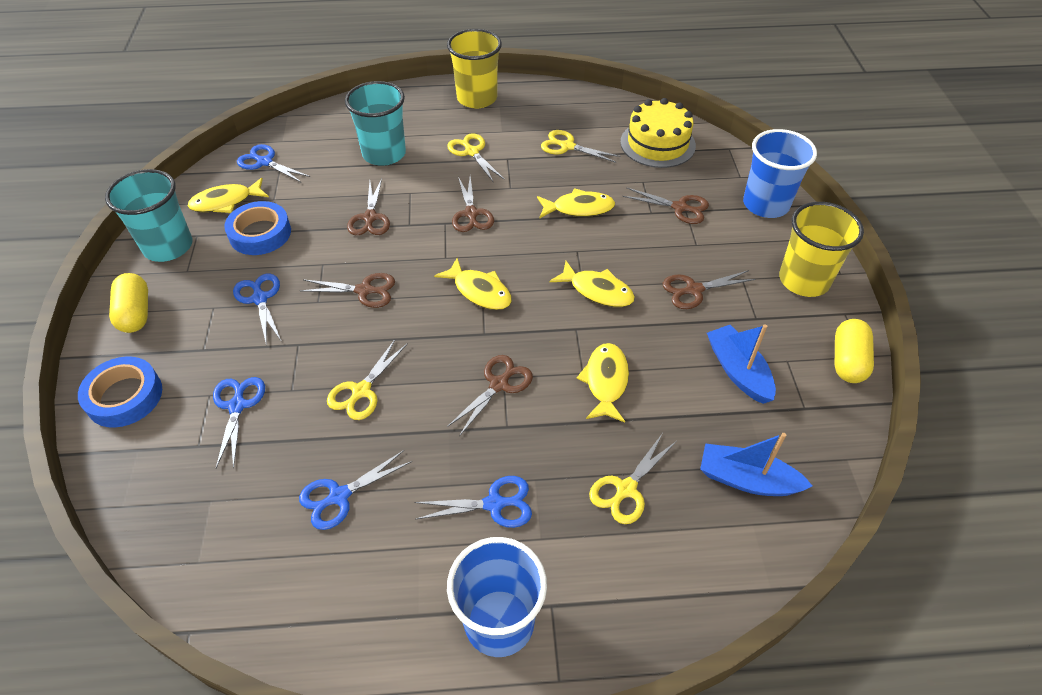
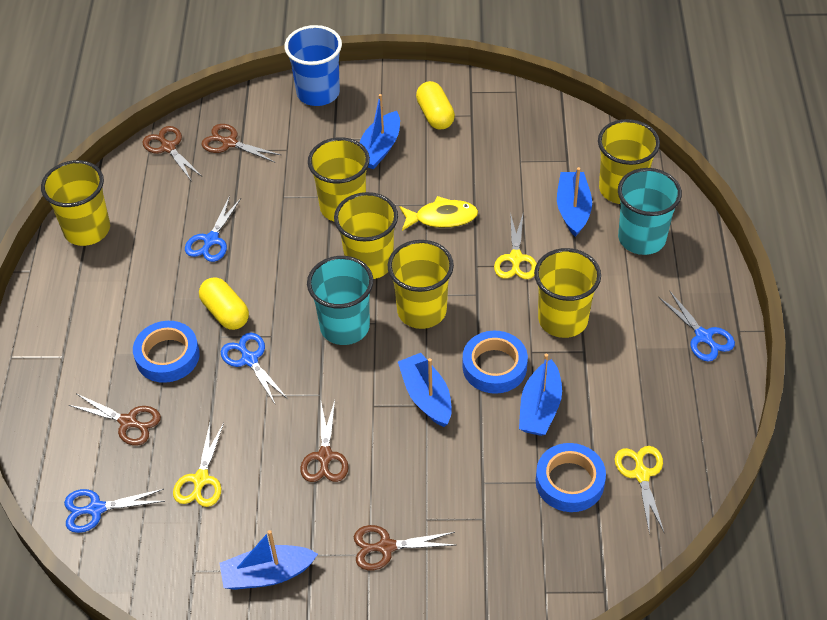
blue boat: [700,433,812,496] [707,324,776,404] = 2 -> [220,530,318,590] [359,94,400,169] [398,353,452,427] [519,354,562,436] [557,167,592,237] = 5
blue cup: [447,537,547,657] [743,129,817,218] = 2 -> [285,25,342,106] = 1
blue scissors: [213,377,265,469] [233,274,281,346] [237,144,310,183] [299,450,412,530] [414,476,532,528] = 5 -> [64,489,165,533] [185,196,241,262] [221,333,288,404] [658,290,735,361] = 4
blue tape: [78,356,162,428] [224,201,291,255] = 2 -> [133,321,200,383] [463,331,528,394] [536,443,606,512] = 3
brown scissors: [299,273,395,308] [347,178,390,235] [447,355,533,436] [452,176,494,232] [622,187,709,224] [663,270,756,309] = 6 -> [69,394,161,446] [142,126,203,182] [201,124,281,162] [300,400,349,482] [354,525,455,571] = 5
yellow cake: [620,98,696,168] = 1 -> none = 0
yellow cup: [447,29,502,108] [779,202,864,297] = 2 -> [41,160,110,246] [308,137,370,221] [334,192,398,279] [388,240,454,329] [534,248,601,338] [598,119,660,204] = 6
yellow fish: [188,178,269,213] [434,258,512,310] [537,188,615,218] [550,261,635,307] [577,343,629,423] = 5 -> [400,196,478,231] = 1
yellow scissors: [327,339,408,420] [447,133,504,183] [541,130,620,163] [589,433,677,524] = 4 -> [173,423,224,507] [494,212,537,279] [615,446,664,533] = 3

